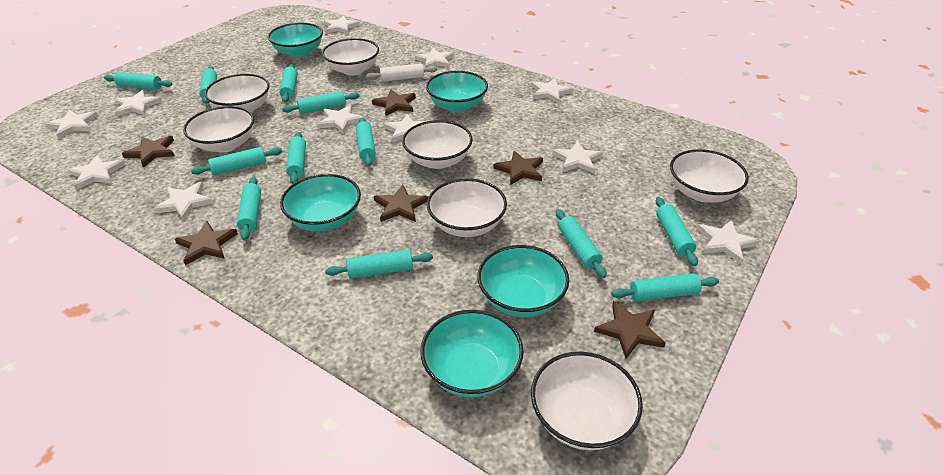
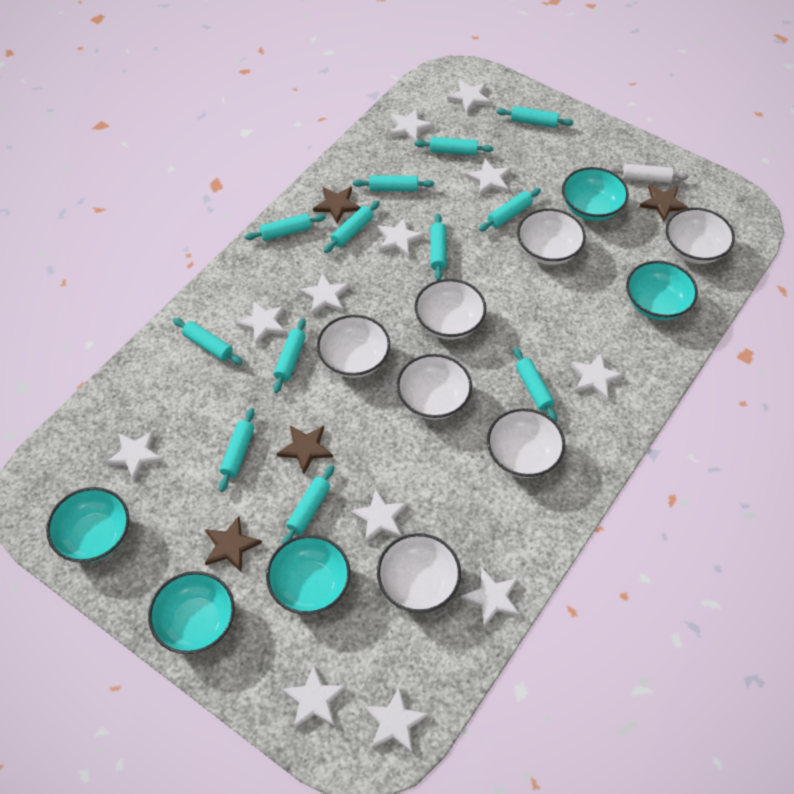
brown star: [122,136,175,168] [175,221,238,265] [372,89,416,116] [374,184,428,222] [493,151,543,185] [594,301,666,359] = 6 -> [205,516,262,572] [277,425,333,474] [313,187,361,224] [640,184,689,222] = 4
white star: [45,110,98,139] [68,155,126,190] [114,90,162,117] [153,182,214,220] [317,105,364,134] [324,16,360,34] [384,114,427,143] [415,48,454,68] [531,78,573,103] [552,141,603,174] [697,220,759,264] = 11 -> [105,431,163,481] [236,301,286,345] [282,665,346,729] [299,272,350,315] [350,489,407,543] [364,687,429,753] [377,217,425,257] [390,108,434,142] [447,80,491,114] [460,568,520,627] [465,159,511,196] [571,353,624,400] = 12

